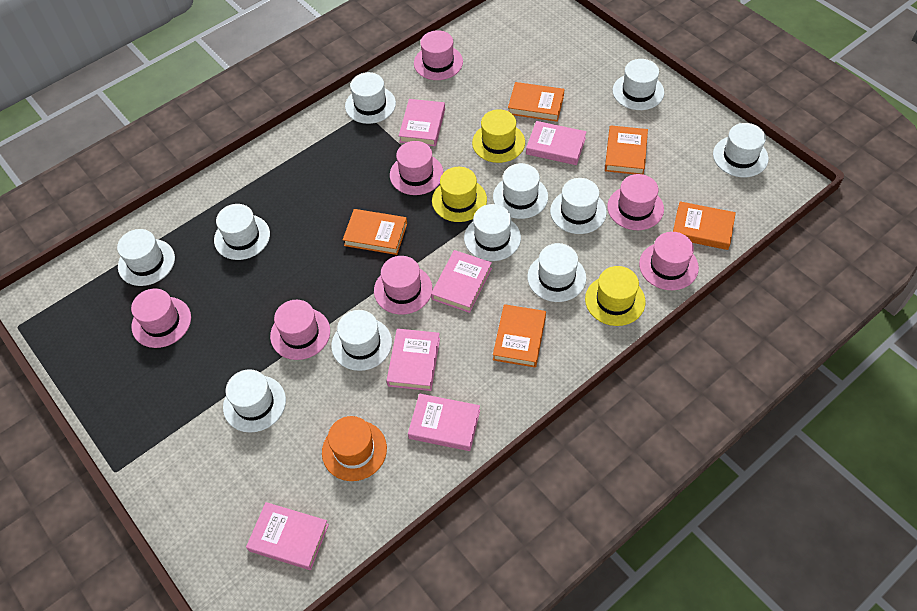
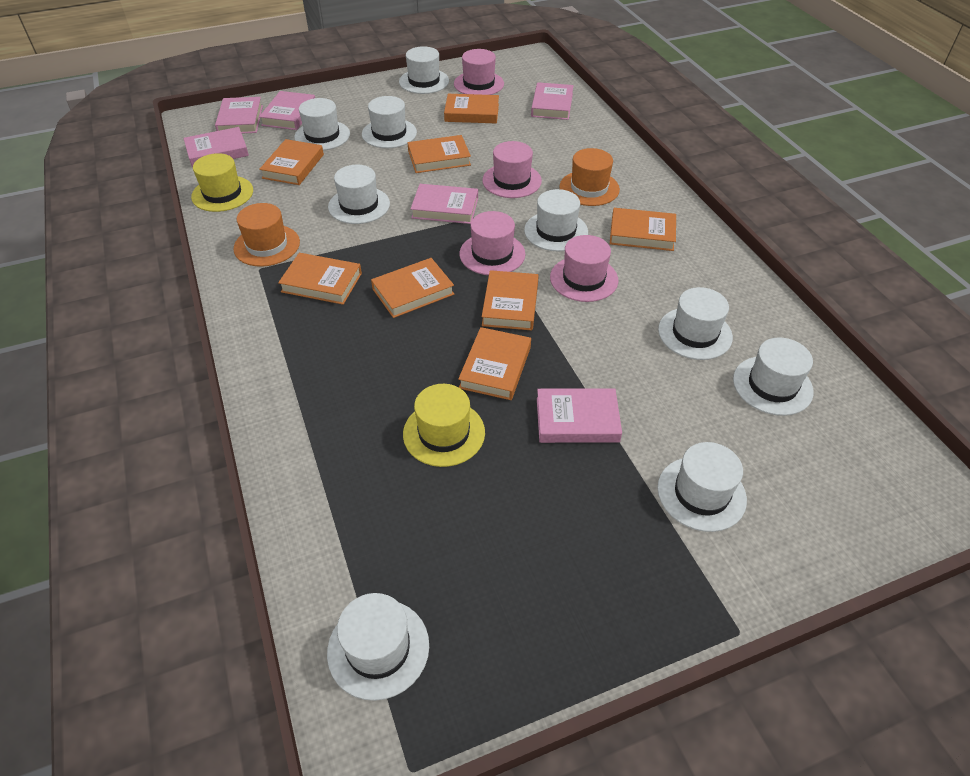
orange book: [343,209,407,255] [493,304,546,368] [508,82,565,122] [605,125,648,175] [673,201,736,250] = 5 -> [259,139,324,185] [278,253,362,305] [371,258,454,318] [407,135,471,173] [444,94,499,123] [458,327,531,400] [482,270,539,330] [610,208,676,251] = 8
orange hat: [322,416,387,481] = 1 -> [233,203,300,267] [559,148,620,206] = 2
pink hat: [131,288,191,348] [270,300,330,360] [374,256,432,315] [390,141,443,195] [414,30,463,80] [607,174,664,230] [639,232,699,290] = 7 -> [454,49,504,95] [460,211,525,275] [482,141,542,198] [550,235,618,302] = 4
white hat: [117,229,175,286] [214,204,270,260] [223,369,286,433] [331,310,392,371] [345,72,396,124] [464,204,521,261] [493,163,548,219] [527,243,586,302] [550,178,607,234] [613,59,664,110] [713,123,769,177] = 11 -> [294,98,350,150] [327,593,429,701] [328,165,390,224] [362,96,417,148] [399,46,449,94] [524,189,588,251] [657,442,747,532] [658,287,733,360] [733,337,814,416] = 9
yellow hat: [432,167,487,222] [472,109,525,163] [585,266,646,326] = 3 -> [191,153,253,212] [403,384,485,467] = 2

